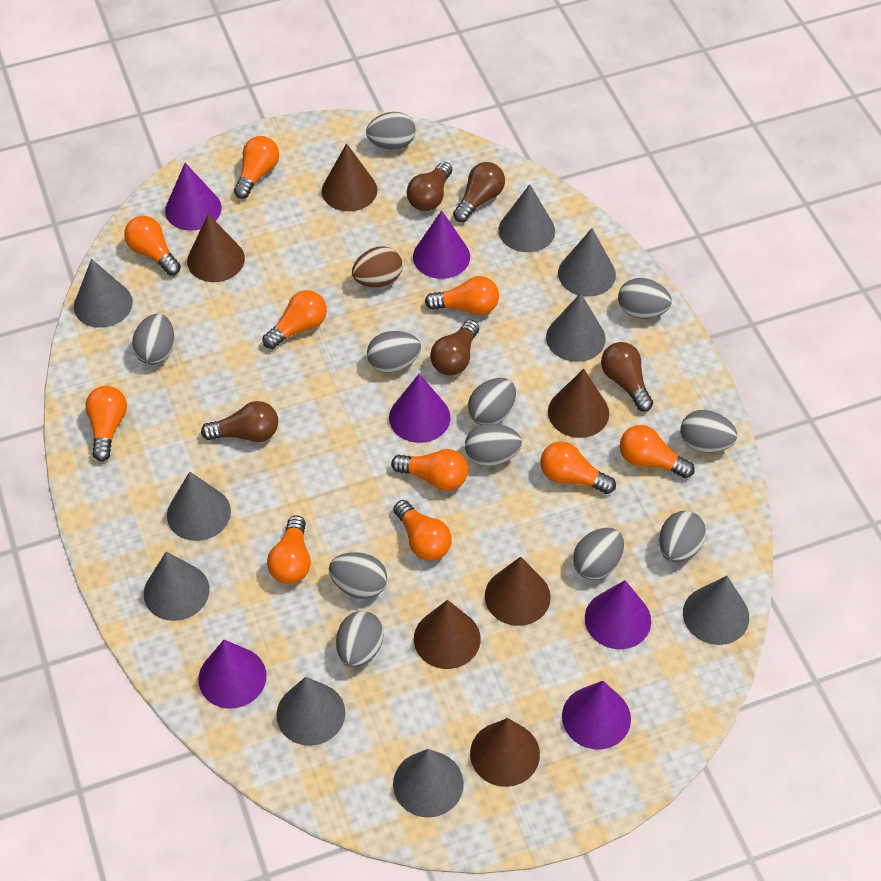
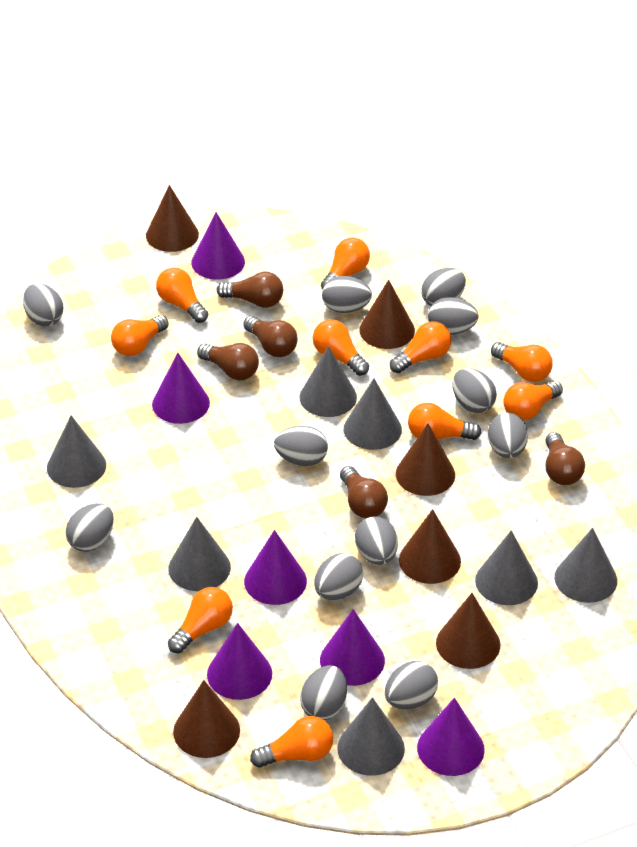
brown egg: [352,246,402,287] = 1 -> none = 0
grey cone: [74,259,133,328] [144,552,210,621] [167,472,231,541] [276,677,345,746] [393,749,464,817] [499,184,555,252] [546,293,606,362] [558,228,616,297] [683,576,749,645] = 9 -> [47,415,106,488] [169,517,231,591] [299,346,357,417] [337,697,405,776] [344,378,402,450] [475,530,538,605] [555,528,617,603] = 7
grey egg: [132,314,174,365] [329,552,387,599] [336,611,384,668] [366,112,416,150] [367,331,421,373] [465,423,522,466] [468,378,516,425] [573,528,624,580] [618,278,672,319] [659,511,706,563] [680,410,737,453] = 11 -> [23,283,63,326] [65,503,114,552] [274,426,328,466] [300,665,347,720] [314,553,363,600] [322,276,372,313] [355,516,398,565] [385,661,438,709] [421,268,466,306] [428,297,479,335] [452,368,497,413] [488,413,528,458] = 12

